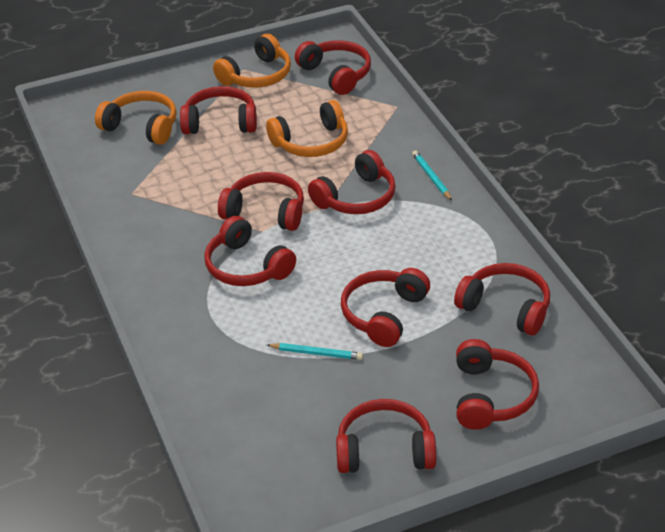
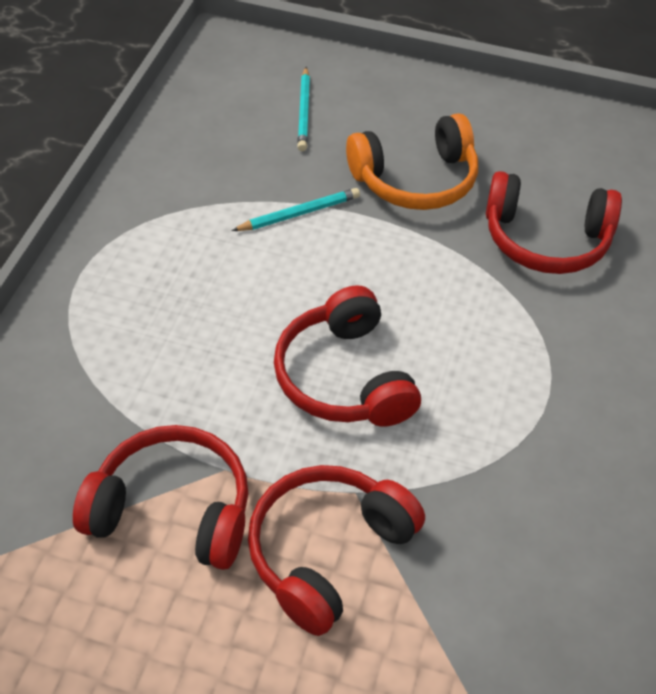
orange headphones: [95,91,177,145] [213,34,291,88] [266,100,348,157] = 3 -> [346,113,478,210] = 1
red headphones: [180,86,257,134] [204,216,296,286] [218,172,304,231] [295,40,371,95] [308,150,395,214] [336,399,436,473] [341,268,430,347] [454,263,550,335] [456,339,539,430] = 9 -> [73,425,248,570] [248,465,425,636] [274,285,421,427] [486,171,622,274] = 4

